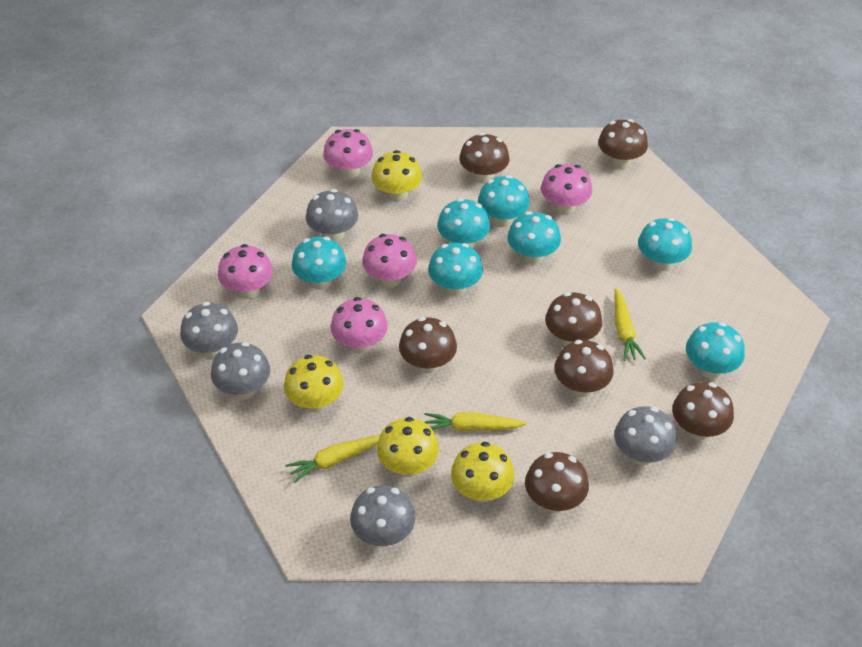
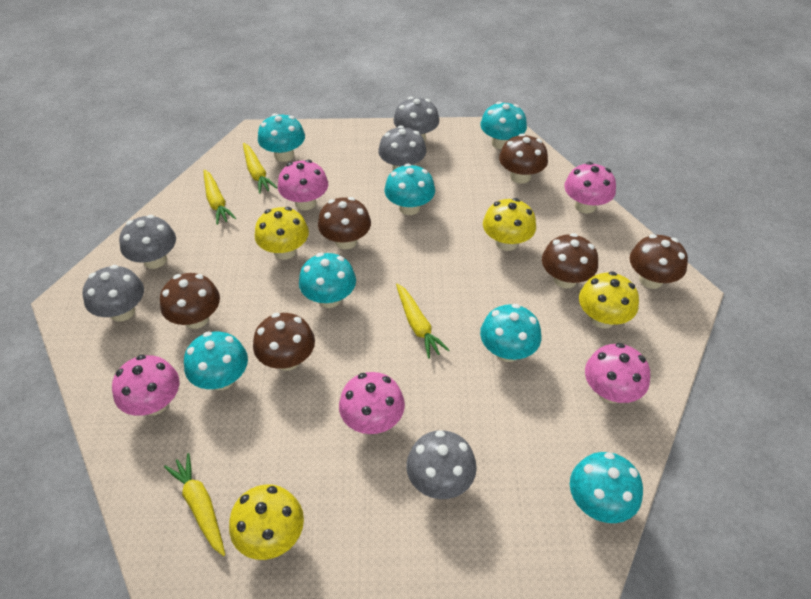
brown mushroom: [399,317,457,373] [459,133,509,184] [525,452,589,512] [545,292,602,346] [554,340,613,397] [598,119,648,169] [672,382,734,440] = 7 -> [160,273,220,329] [253,313,315,371] [318,197,371,249] [499,134,548,184] [542,233,598,288] [630,234,688,289] = 6
yellow carrot: [285,435,380,483] [424,412,527,432] [615,288,646,361] = 3 -> [164,453,225,556] [203,170,236,225] [243,143,277,194] [396,284,449,359] = 4

